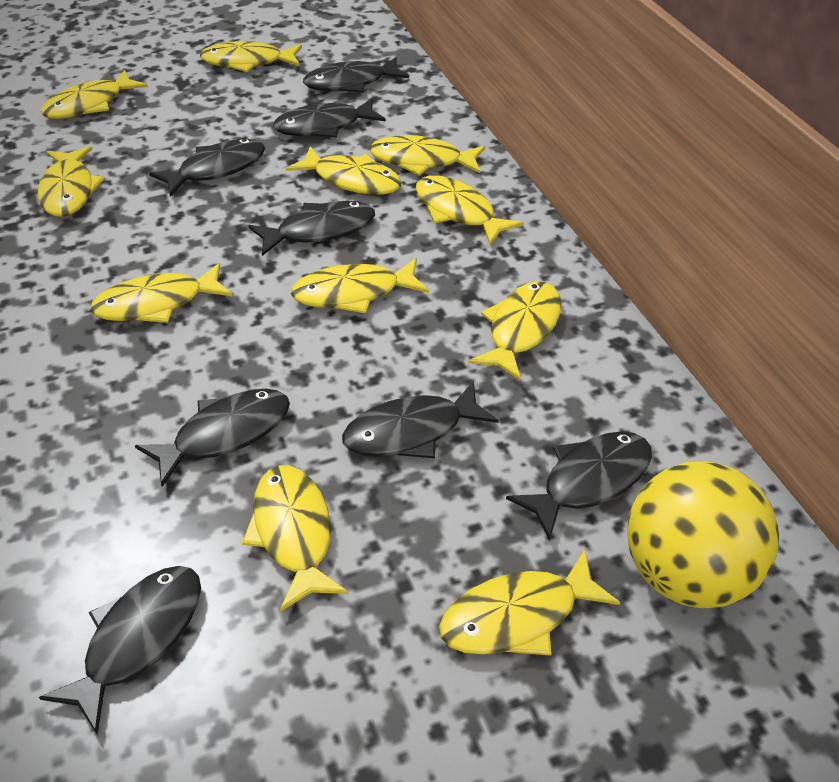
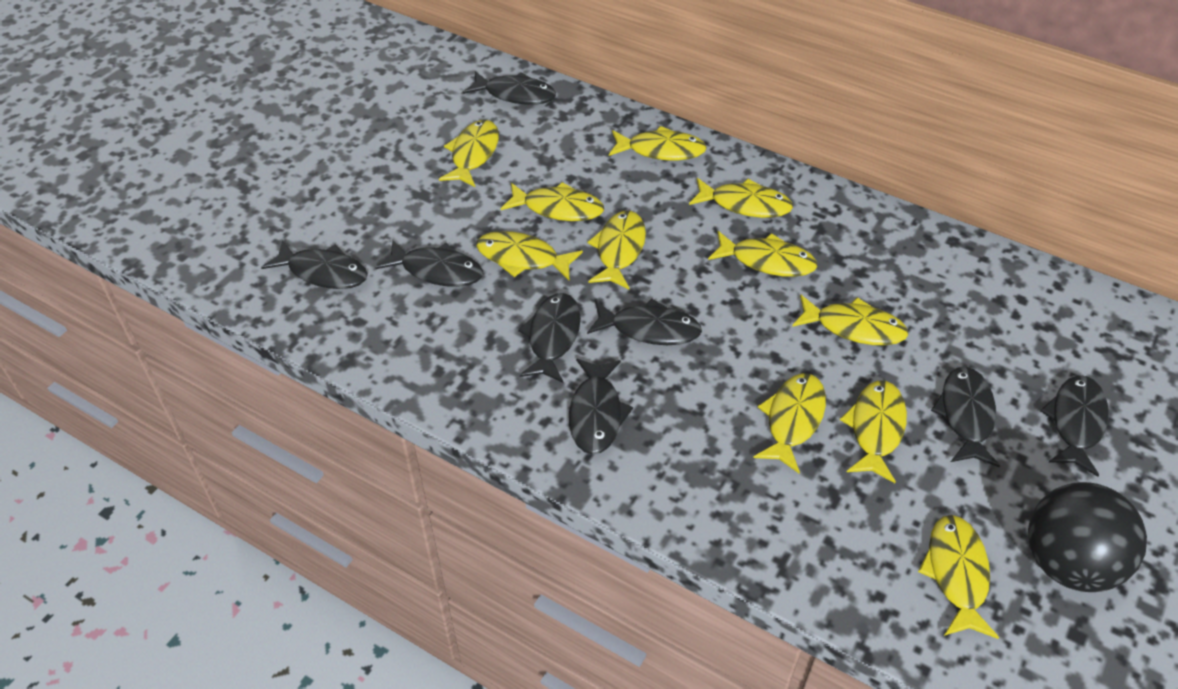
black ball: none = 0 -> [1028,482,1147,592] = 1
yellow ball: [627,461,779,609] = 1 -> none = 0

